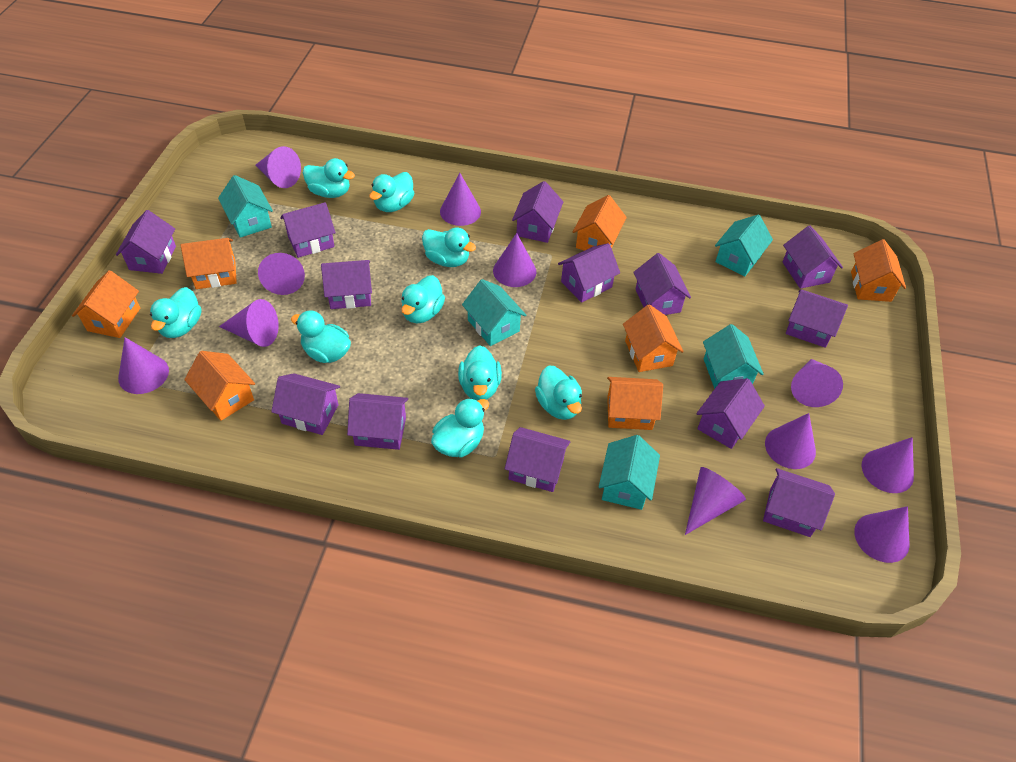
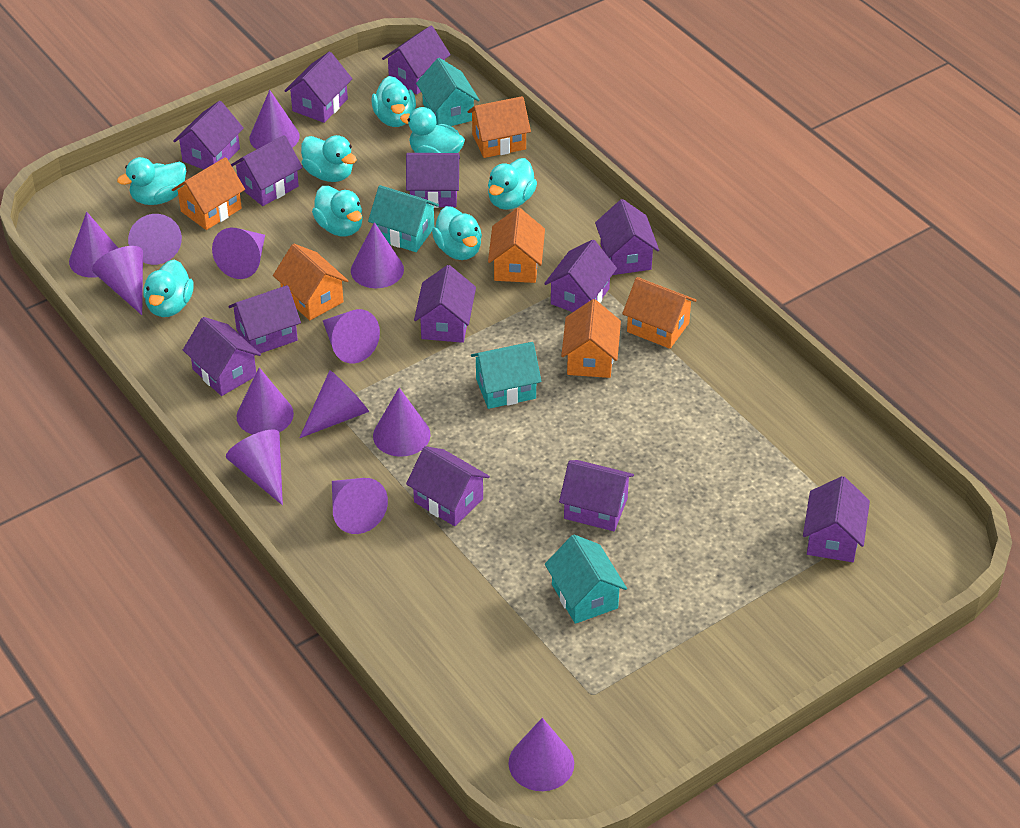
orange house: [72,270,140,338] [181,238,237,289] [184,351,255,421] [573,195,627,251] [607,377,663,430] [623,304,684,372] [851,239,906,302] = 7 -> [172,157,245,230] [273,244,349,320] [468,96,531,158] [488,208,545,283] [561,299,621,378] [622,277,697,349] = 6
purple cone: [118,337,169,394] [219,299,279,347] [255,146,301,188] [258,253,305,295] [440,173,481,226] [493,233,536,287] [685,467,746,535] [765,413,816,469] [791,359,843,407] [854,506,910,563] [862,437,914,493] = 11 -> [69,212,118,278] [92,246,143,315] [128,214,182,265] [212,228,265,279] [226,429,283,505] [237,367,294,435] [250,90,300,149] [299,370,369,438] [323,309,380,363] [332,478,388,534] [351,222,404,288] [373,388,431,457] [509,718,574,791] = 13
turquoise duck: [150,287,201,338] [291,310,351,363] [303,158,355,198] [369,172,414,212] [401,275,445,323] [422,227,476,267] [431,398,489,457] [458,345,502,400] [535,366,582,420] = 9 -> [117,157,186,205] [143,259,194,317] [301,135,357,182] [312,186,363,236] [371,76,416,127] [400,107,465,153] [432,206,482,260] [488,158,537,210] = 8
turquoise house: [218,175,273,238] [462,279,526,346] [599,435,660,510] [703,324,764,389] [715,215,773,276] = 5 -> [368,185,439,252] [416,58,480,126] [471,342,542,409] [545,535,627,624] = 4

